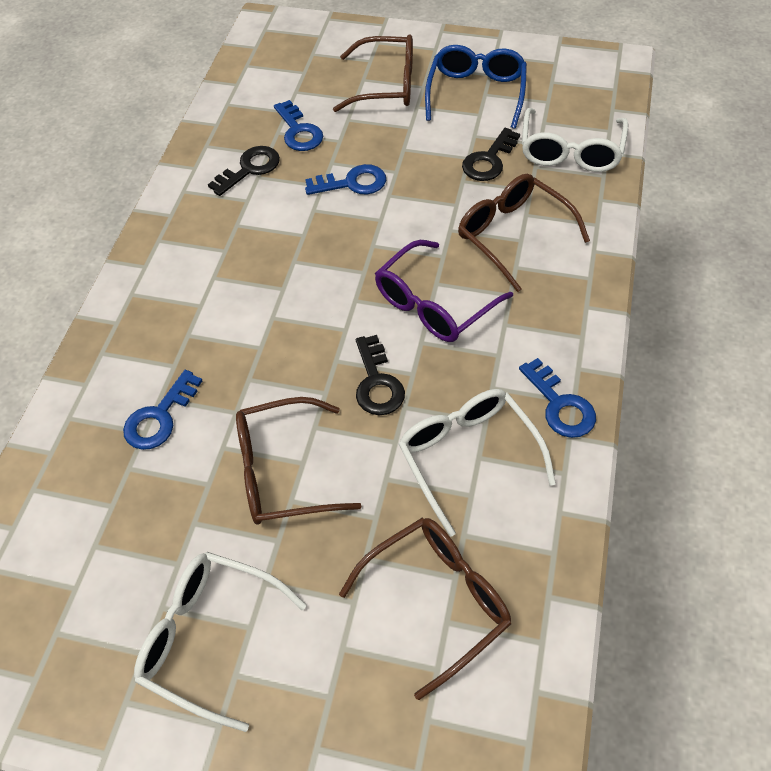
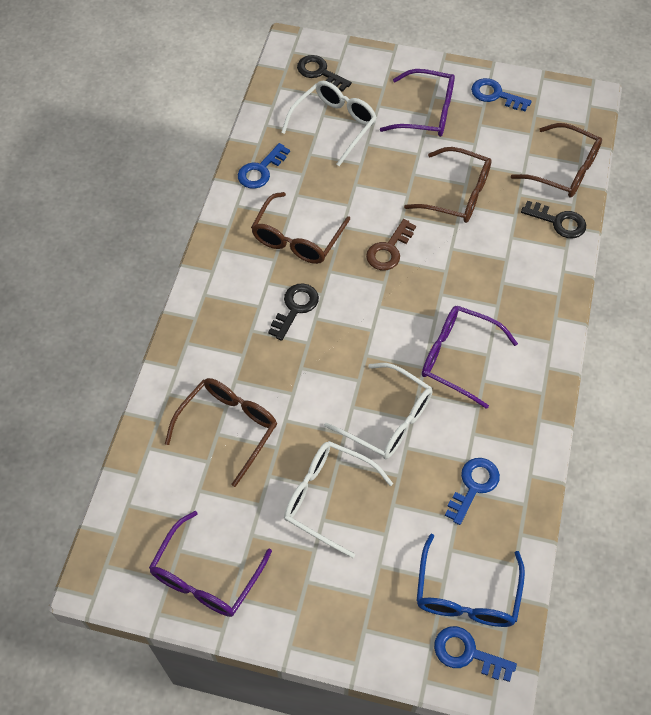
brown key: none = 0 -> [366,219,416,270] = 1
purple glasses: [375,240,513,342] = 1 -> [149,511,272,617] [380,69,455,137] [422,306,518,409] = 3

